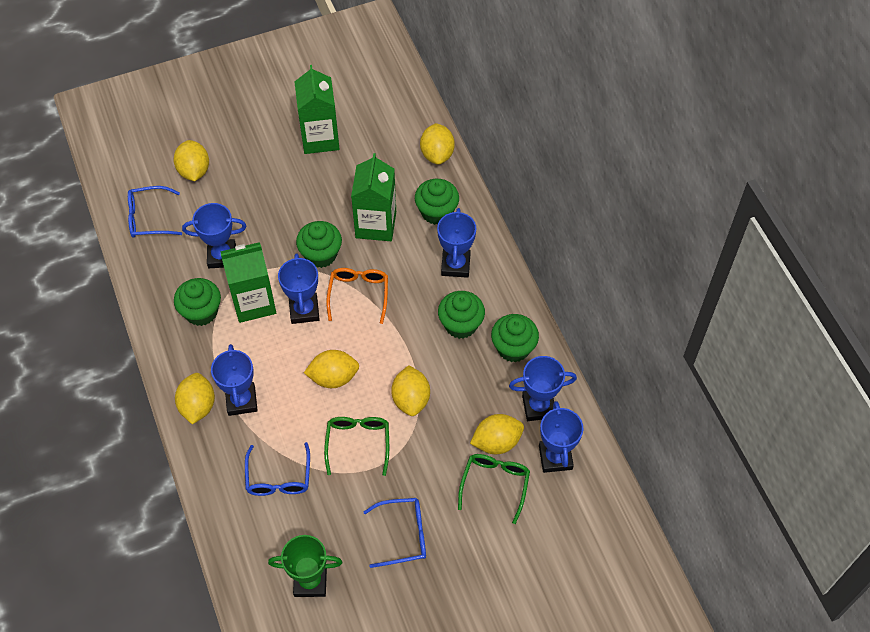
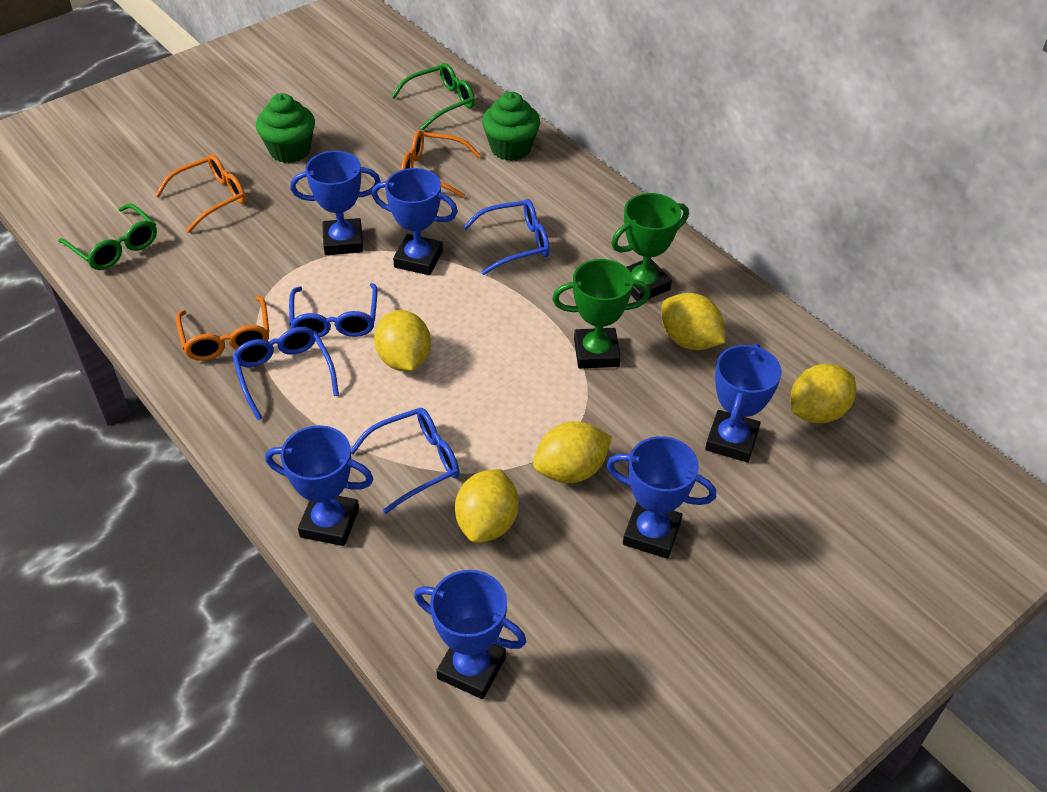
blue glasses: [128,186,182,238] [245,442,310,496] [364,498,426,568] = 3 -> [232,327,339,420] [289,283,378,337] [351,408,460,514] [463,199,550,275] = 4
green carton: [220,242,276,323] [294,65,340,154] [351,153,396,241] = 3 -> none = 0
green cupcake: [174,278,221,326] [296,221,342,268] [415,179,459,225] [438,291,485,339] [491,314,539,362] = 5 -> [256,93,315,163] [482,92,540,161] = 2
green trophy: [268,535,342,597] = 1 -> [552,259,650,369] [611,193,689,301] = 2
orange glasses: [326,268,388,324] = 1 -> [155,154,246,233] [176,296,269,361] [401,130,482,198] = 3
yellow lemon: [173,140,209,181] [175,373,215,424] [304,350,359,388] [391,365,430,416] [420,123,455,165] [470,414,524,454] = 6 -> [374,310,431,371] [455,469,519,543] [533,421,612,483] [661,293,725,350] [791,364,856,423] = 5

